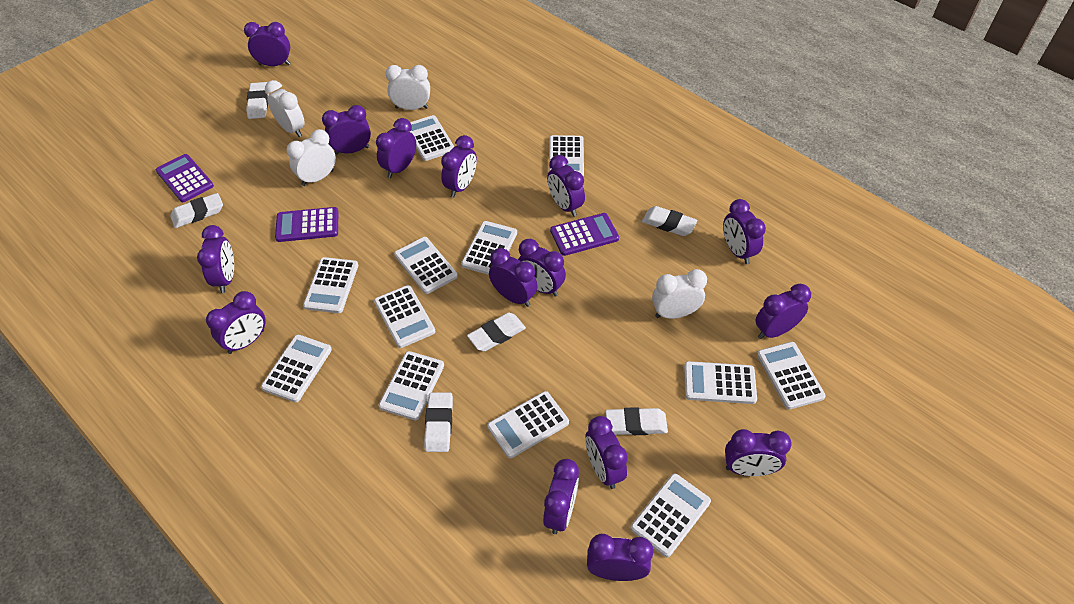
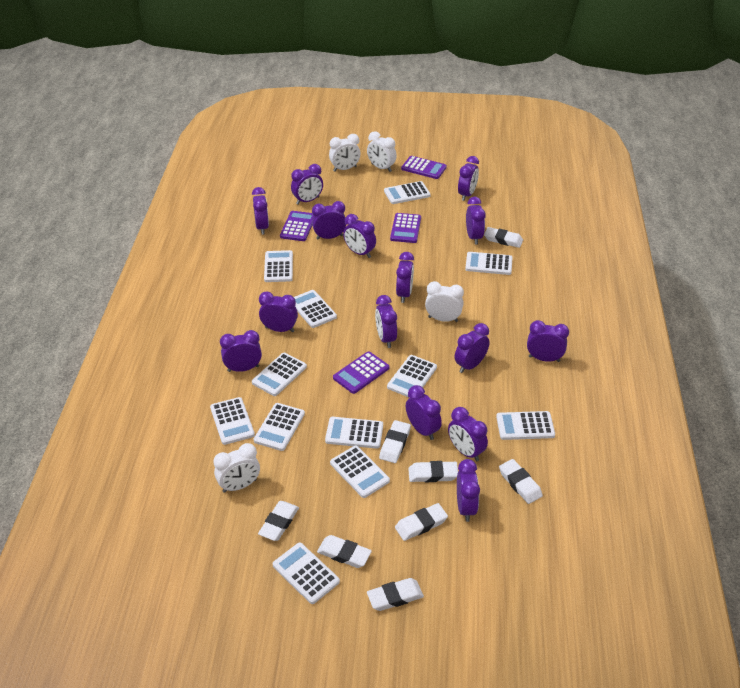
purple calculator: [156,154,214,202] [275,207,338,242] [550,213,619,256] = 3 -> [280,211,313,241] [333,351,389,394] [390,213,421,243] [401,156,447,179] = 4
white eraser: [170,193,223,228] [246,82,269,119] [424,392,453,452] [467,313,526,351] [605,407,668,435] [642,206,697,236] = 6 -> [258,501,299,541] [317,535,372,568] [367,578,424,611] [379,420,411,463] [395,503,448,541] [408,461,458,482] [484,227,523,248] [499,459,543,504] = 8

